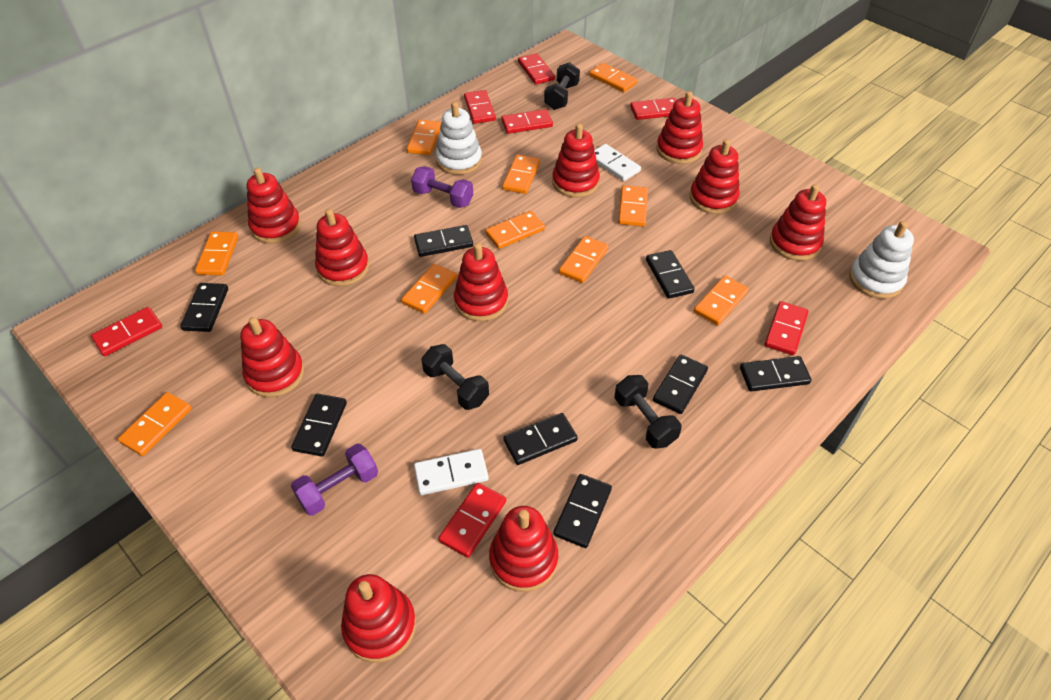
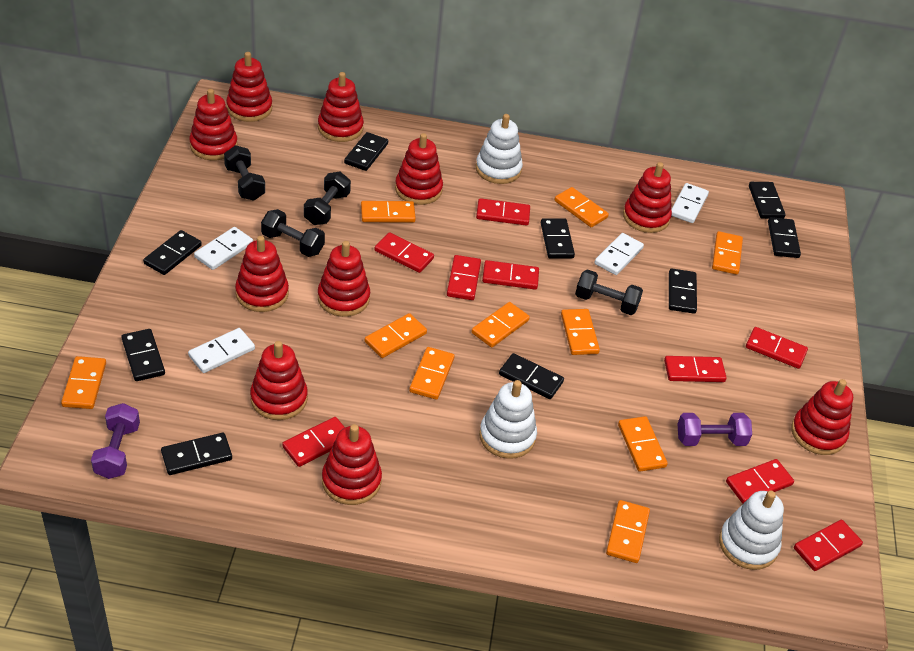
black domino: [180,283,228,332] [291,394,347,457] [414,225,473,257] [503,413,578,465] [553,474,612,548] [646,250,695,299] [653,355,708,414] [740,356,812,392] = 8 -> [122,329,165,381] [143,230,202,275] [161,433,232,475] [344,132,388,171] [499,353,564,399] [541,218,575,258] [669,268,697,314] [749,182,786,219] [768,217,801,258] = 9
black dumbbell: [421,344,489,410] [544,62,580,110] [615,375,682,449] = 3 -> [224,145,265,201] [261,209,325,257] [304,171,351,225] [575,269,643,315] = 4
red domino: [91,307,162,356] [438,483,506,558] [464,90,496,124] [501,109,553,134] [518,53,555,84] [630,98,676,120] [765,301,809,355] = 7 -> [282,417,345,467] [374,232,434,273] [447,255,481,300] [476,198,530,226] [482,260,539,290] [664,356,727,382] [726,459,794,504] [746,327,808,369] [794,520,863,571] = 9
white domino: [414,449,489,495] [594,144,641,181] = 2 -> [188,328,255,373] [194,227,253,270] [594,233,644,275] [671,183,709,223] = 4
white stacking toy: [436,102,482,175] [849,221,914,299] = 2 -> [476,114,523,184] [479,380,537,459] [719,491,784,570] = 3

